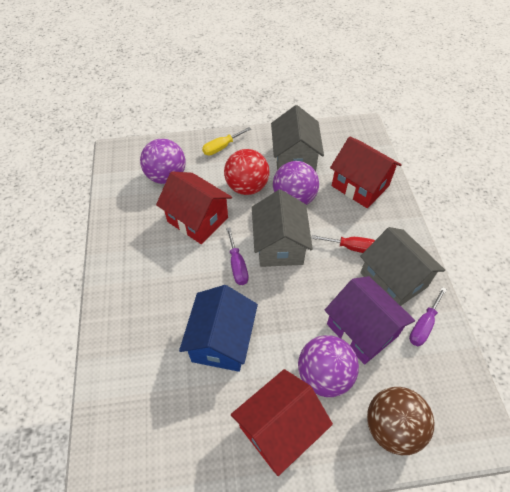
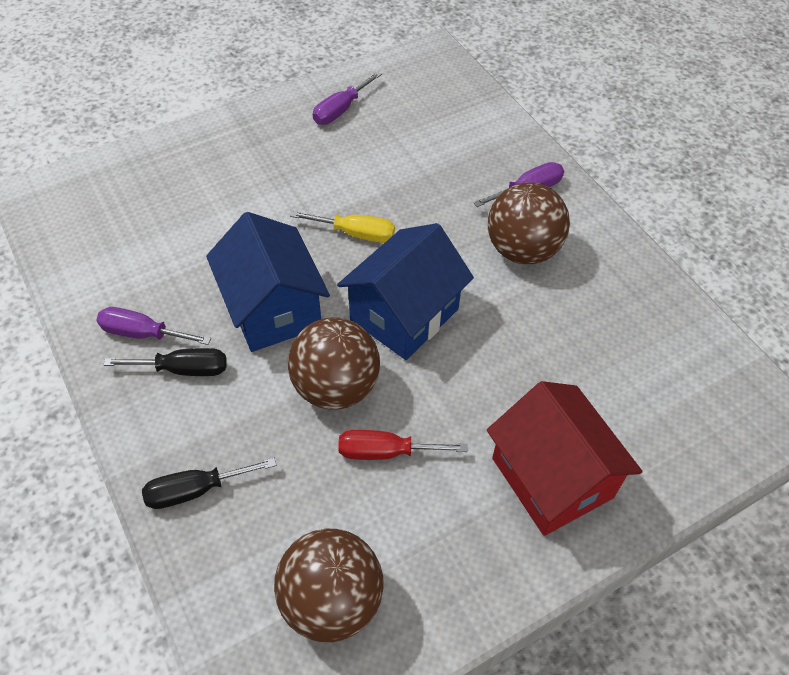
black screwdriver: none = 0 -> [104,348,227,376] [142,458,277,509] = 2
blue house: [179,285,258,372] = 1 -> [206,212,330,352] [337,223,474,360] = 2
brown ball: [367,387,434,455] = 1 -> [274,529,384,642] [288,317,380,410] [488,182,570,264] = 3
grey house: [252,189,313,267] [271,105,324,171] [360,227,445,306] = 3 -> none = 0
purple ball: [140,139,185,184] [273,161,319,205] [298,335,359,397] = 3 -> none = 0
purple house: [325,276,415,364] = 1 -> none = 0
purple screwdriver: [226,227,249,285] [409,287,447,346] = 2 -> [96,307,211,345] [313,71,382,125] [473,162,564,207] = 3
red ball: [224,149,270,195] = 1 -> none = 0
red house: [156,171,232,244] [231,369,333,476] [330,137,402,208] = 3 -> [487,381,643,536] = 1

